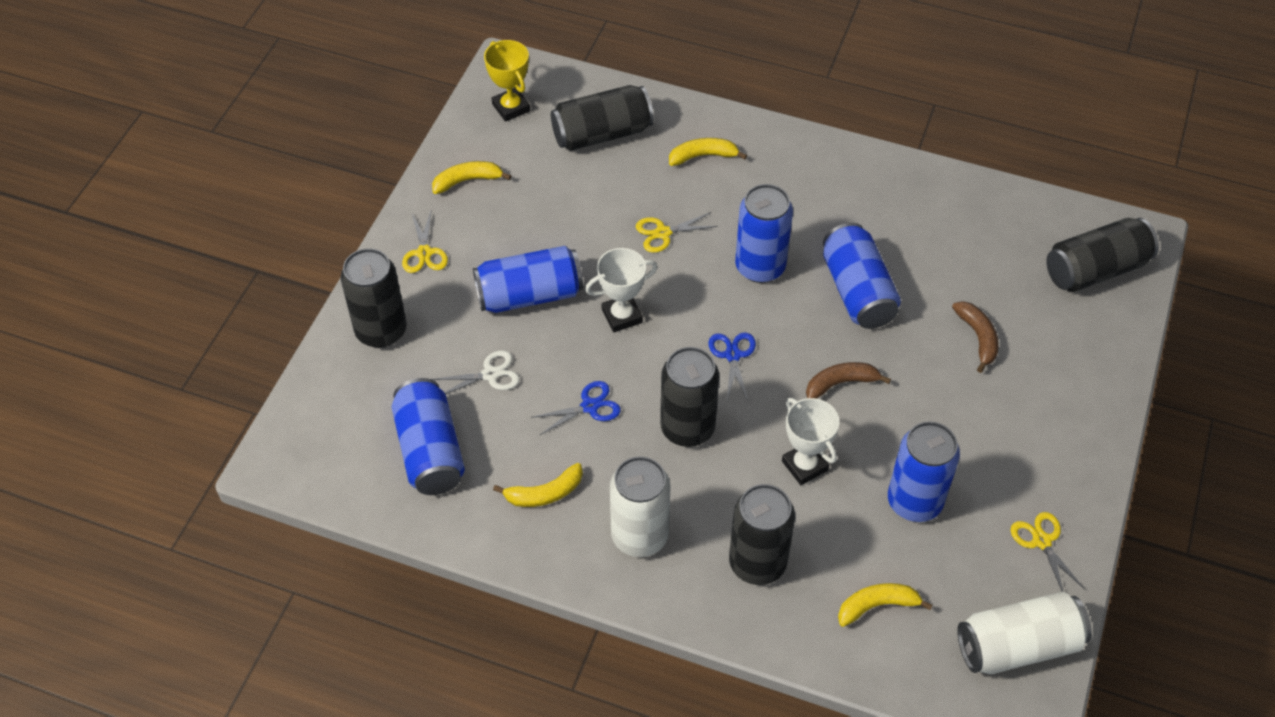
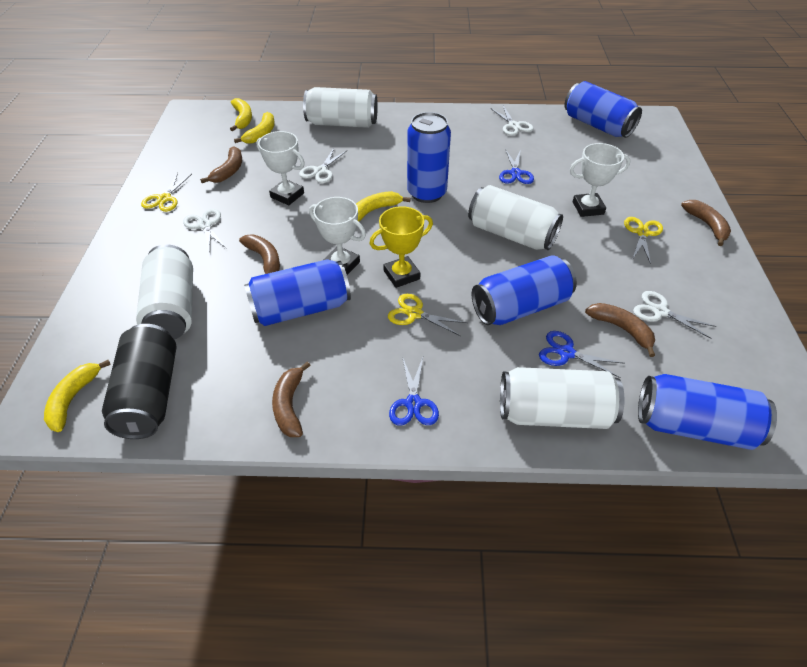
black can: [341,248,407,348] [551,85,654,151] [660,347,719,447] [729,484,795,585] [1046,218,1159,292] = 5 -> [102,324,177,439] = 1
blue scissors: [531,381,621,435] [708,333,756,402] = 2 -> [389,357,439,426] [499,149,534,184] [539,331,625,378] = 3
brown banana: [806,362,891,399] [952,301,999,373] = 2 -> [200,146,242,183] [239,235,280,274] [272,362,311,437] [585,303,655,357] [681,200,731,246] = 5
white can: [610,456,671,557] [957,592,1092,674] = 2 -> [136,244,193,340] [303,87,378,128] [468,185,563,250] [500,367,625,429] = 4
white scissors: [432,350,520,394] = 1 -> [183,209,227,251] [299,148,347,183] [492,106,534,136] [633,291,717,339] = 4
white trophy: [585,248,658,332] [782,398,839,485] = 2 -> [257,131,305,205] [309,197,366,275] [570,143,630,217] = 3

